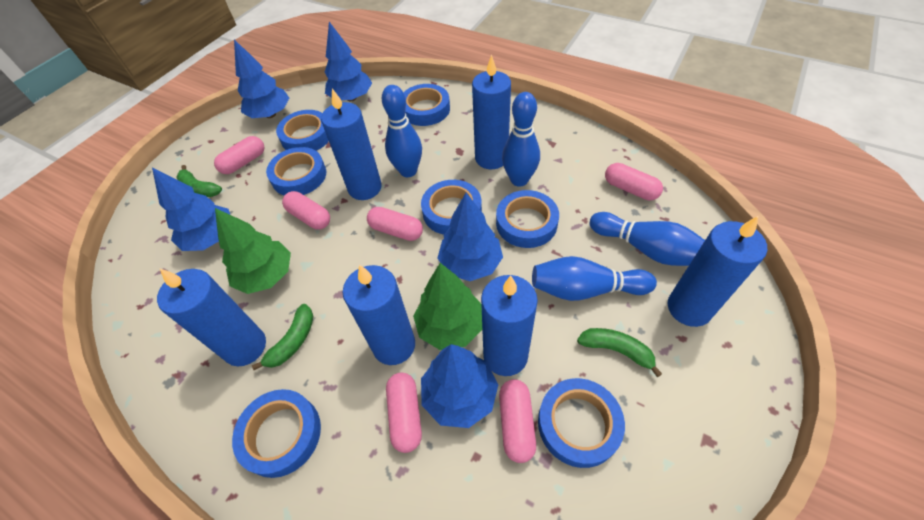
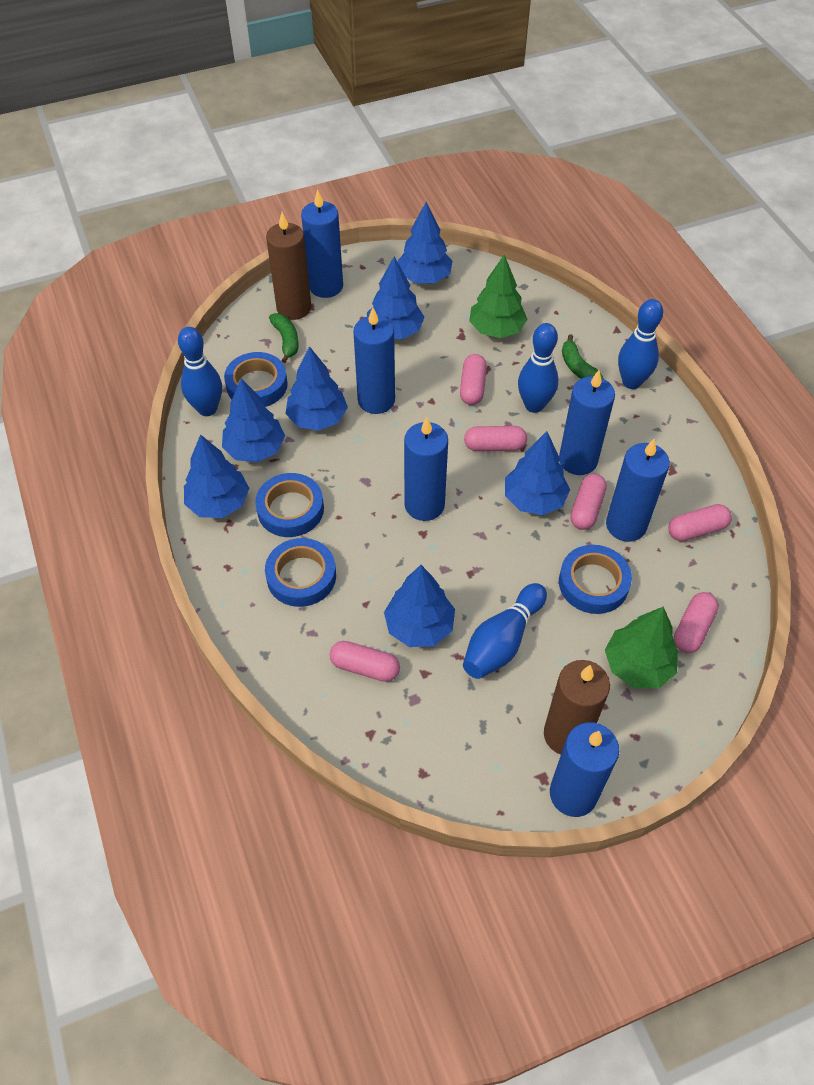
blue tape: [232,389,321,478] [266,147,326,196] [276,110,329,151] [403,84,450,126] [421,180,482,235] [496,190,559,248] [538,378,625,468] = 7 -> [224,352,288,407] [255,473,324,537] [265,538,336,607] [559,545,632,614] = 4
blue tree: [152,168,230,251] [234,39,289,118] [325,22,372,101] [421,344,498,428] [437,193,503,281] = 5 -> [184,434,249,518] [222,379,285,462] [286,346,348,431] [367,257,424,339] [384,565,455,647] [397,202,452,283] [505,431,570,515] = 7
brown candle: none = 0 -> [266,212,312,320] [544,660,610,755] = 2
green banana: [176,165,222,197] [252,304,314,370] [577,328,662,377] = 3 -> [269,313,298,363] [562,334,603,379] = 2

